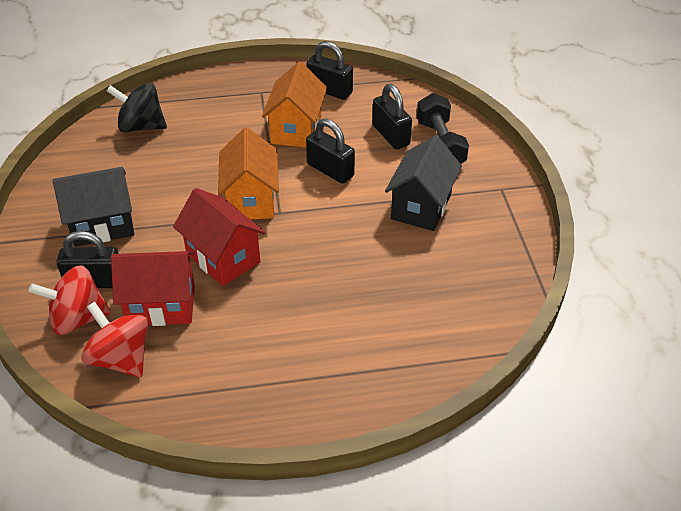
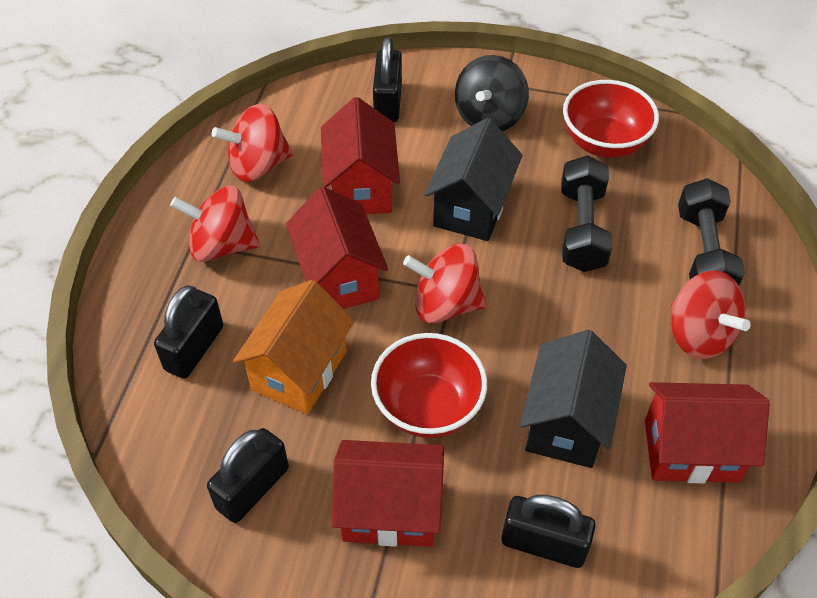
black dumbbell: [417,93,469,164] = 1 -> [561,155,612,272] [678,178,745,285] = 2
orange house: [218,127,279,219] [262,61,327,148] = 2 -> [233,280,355,415] = 1
red bowl: none = 0 -> [371,333,487,438] [563,80,659,158] = 2
red house: [111,251,195,326] [173,188,266,286] = 2 -> [286,187,388,309] [321,97,400,214] [332,440,444,547] [645,382,770,483] = 4
red spinning top: [29,265,111,335] [81,302,149,377] = 2 -> [170,186,260,262] [212,104,293,182] [403,244,486,323] [671,270,751,359] = 4

